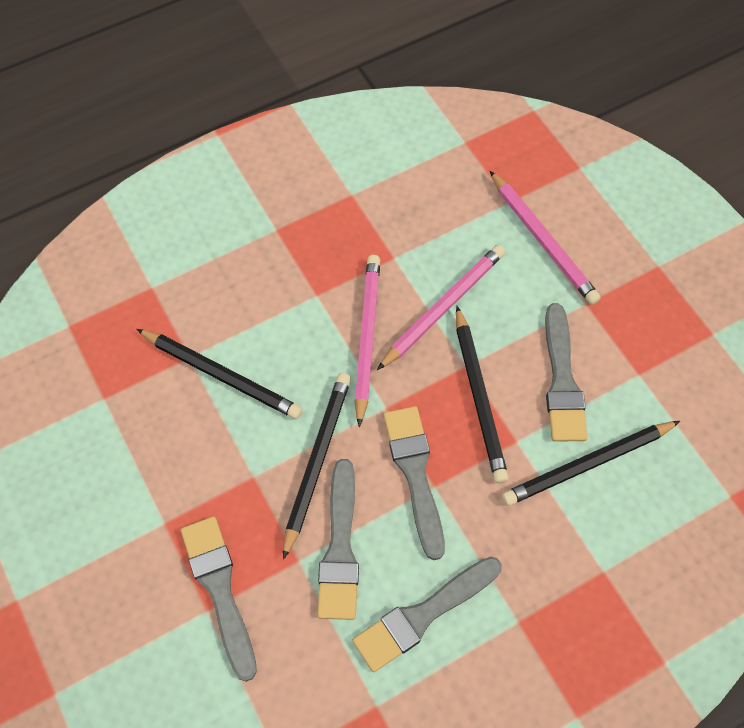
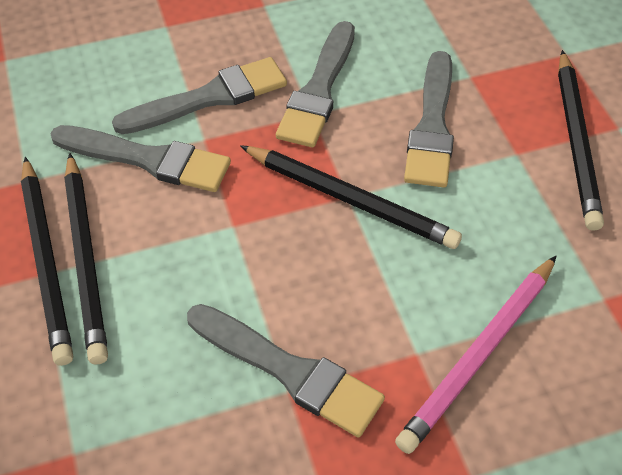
pink pencil: [354,255,380,427] [377,245,505,370] [490,171,601,305] = 3 -> [395,256,556,454] = 1

